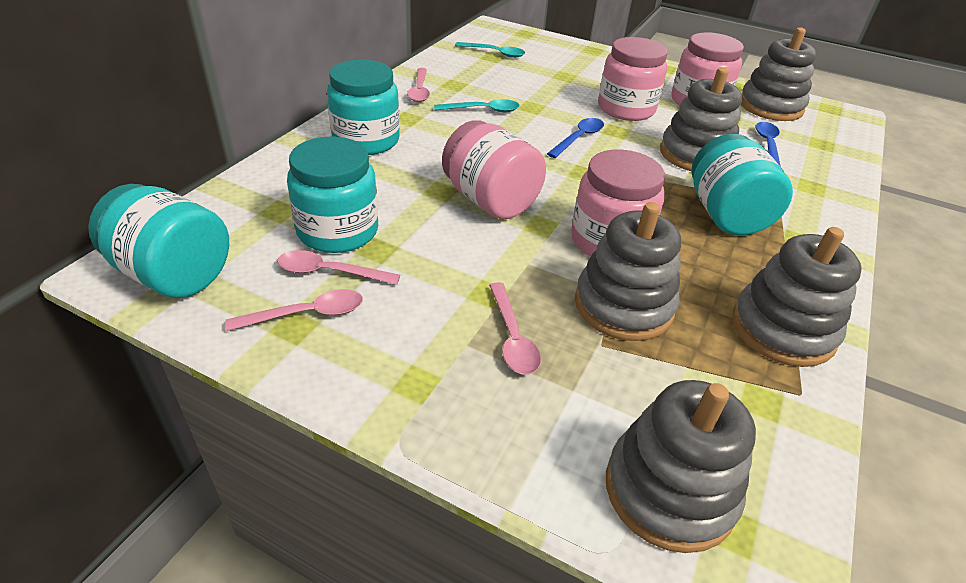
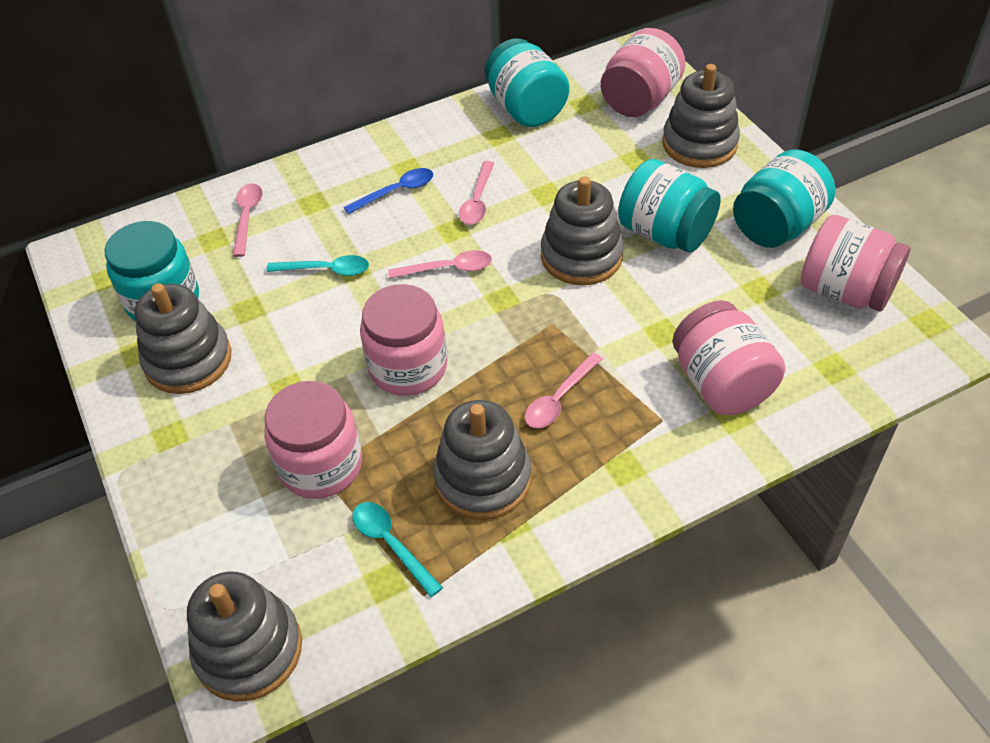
blue spoon: [547,118,604,158] [756,122,781,167] = 2 -> [344,168,433,214] = 1
pink jar: [442,120,546,219] [571,150,665,257] [598,37,668,121] [671,32,744,106] = 4 -> [264,381,362,499] [360,284,447,396] [601,28,685,117] [673,300,785,415] [800,215,911,311] = 5

